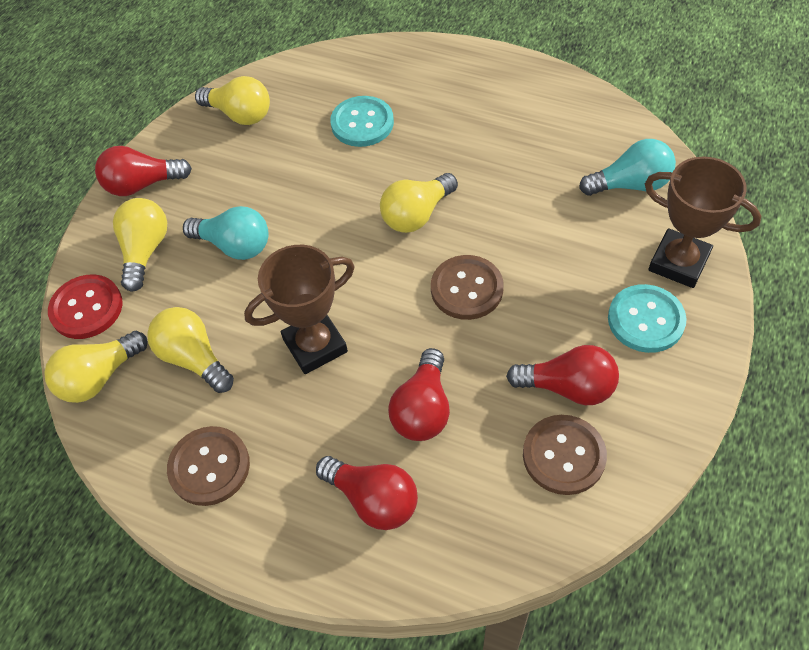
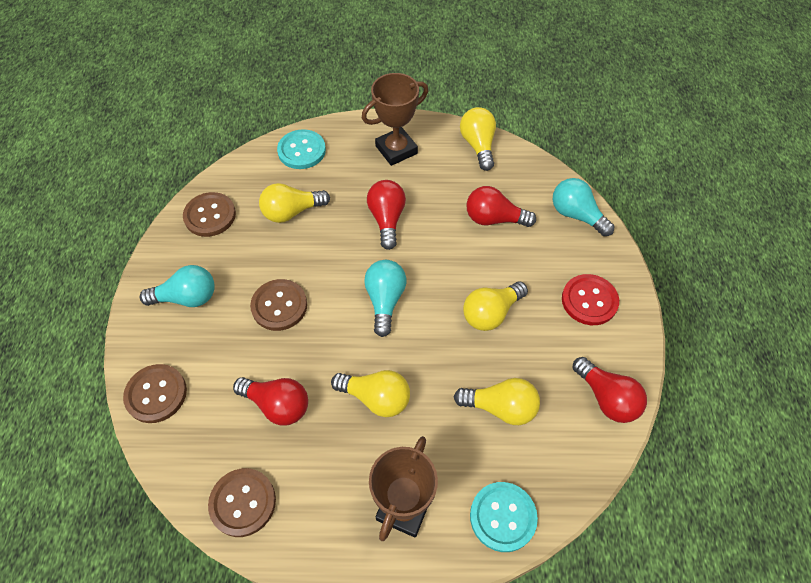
brown button: [167,426,250,506] [431,255,504,320] [523,415,607,495] = 3 -> [123,364,187,423] [183,192,236,237] [208,468,276,537] [250,279,307,331] = 4
turquoise light bulb: [183,206,269,260] [579,139,676,196] = 2 -> [140,265,215,307] [364,260,406,337] [553,178,615,236] = 3

